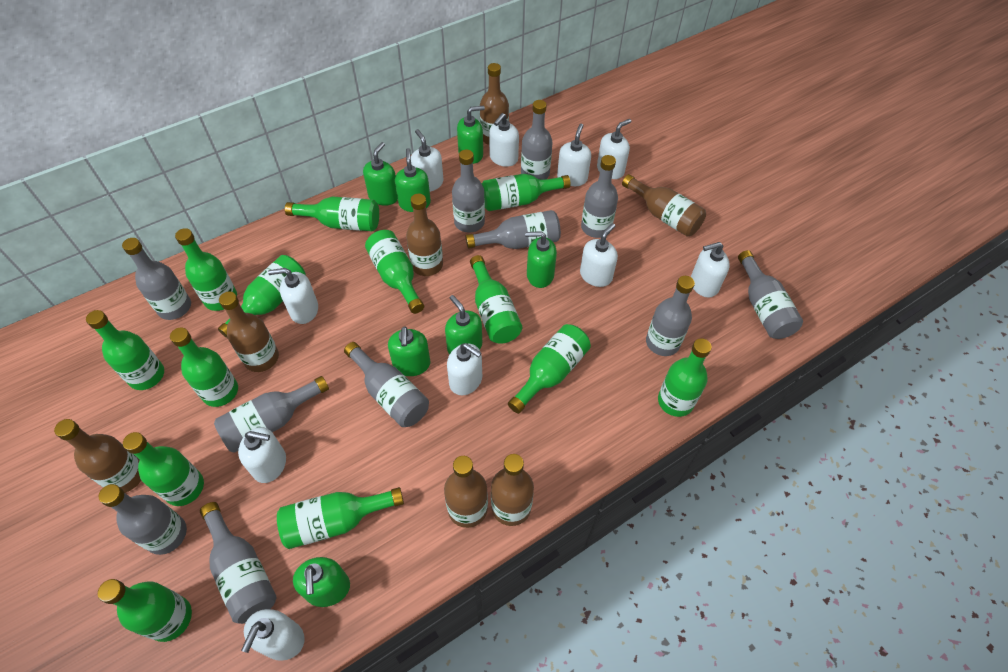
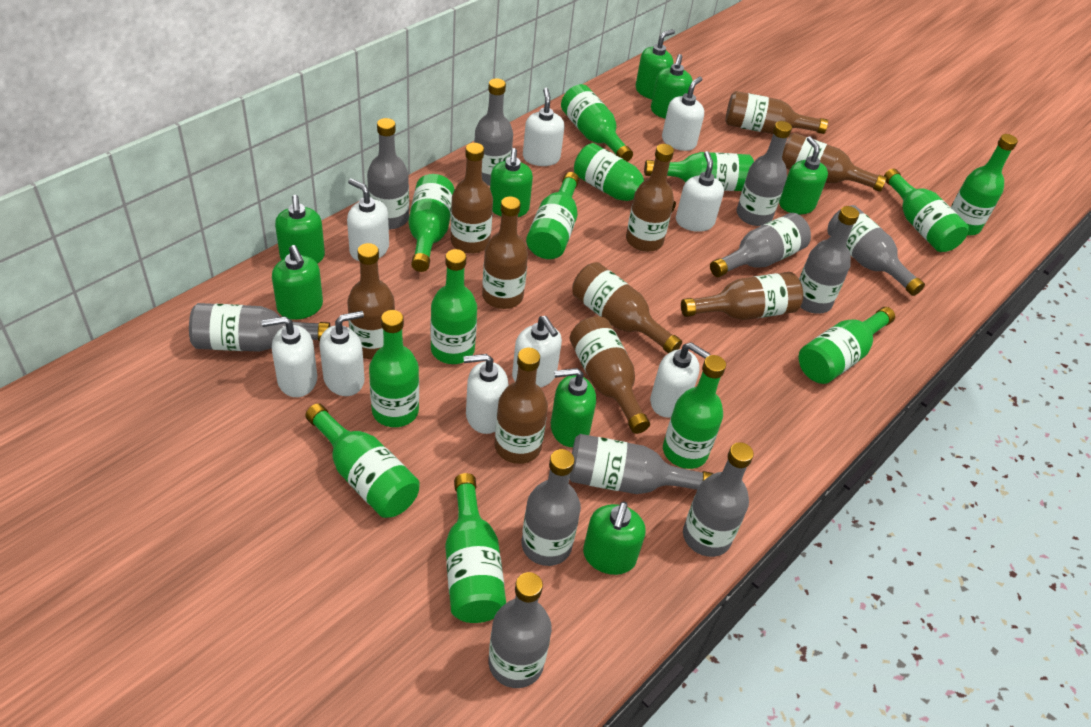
brown bottle: [54,419,141,493] [219,292,279,372] [406,193,443,276] [444,456,488,528] [480,63,509,145] [491,454,534,526] [622,174,706,237] = 7 -> [347,243,395,359] [451,143,493,254] [482,196,528,309] [495,348,548,464] [570,316,650,434] [572,262,682,353] [626,144,674,252] [681,272,803,320] [725,91,828,134] [782,133,887,192] = 10
green soap dispenser: [293,557,350,607] [363,142,398,206] [388,326,431,376] [395,148,431,212] [445,295,482,355] [457,106,485,164] [525,231,557,288] = 7 -> [272,245,323,320] [275,195,325,264] [490,148,533,217] [551,368,596,447] [583,502,646,575] [636,29,675,99] [651,54,693,119] [779,136,828,214] = 8
white soap dispenser: [238,427,286,483] [241,609,305,661] [268,268,318,324] [411,129,443,192] [447,343,482,395] [489,113,519,167] [557,123,591,186] [580,223,618,287] [597,119,631,179] [691,242,730,297] = 10 -> [261,316,317,397] [319,311,365,396] [347,178,389,261] [463,354,508,434] [512,316,562,388] [523,88,564,166] [650,343,710,418] [662,76,704,151] [676,151,724,232] = 9

